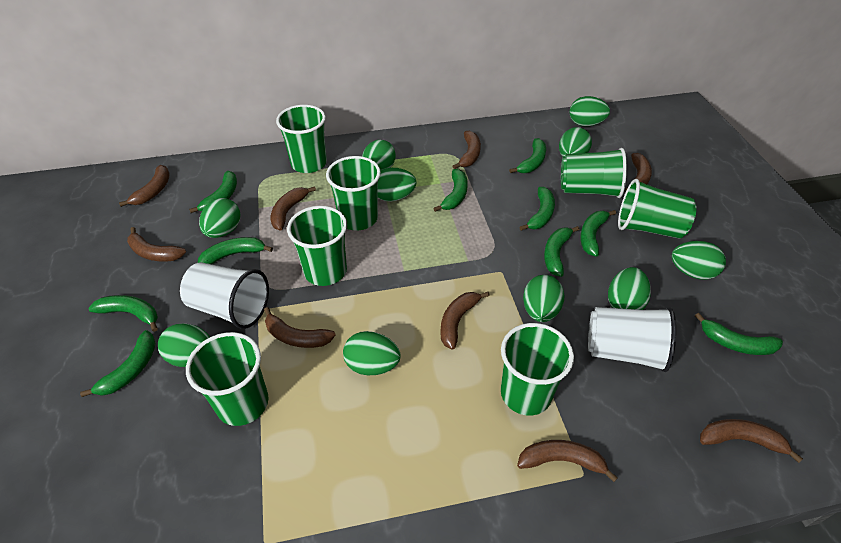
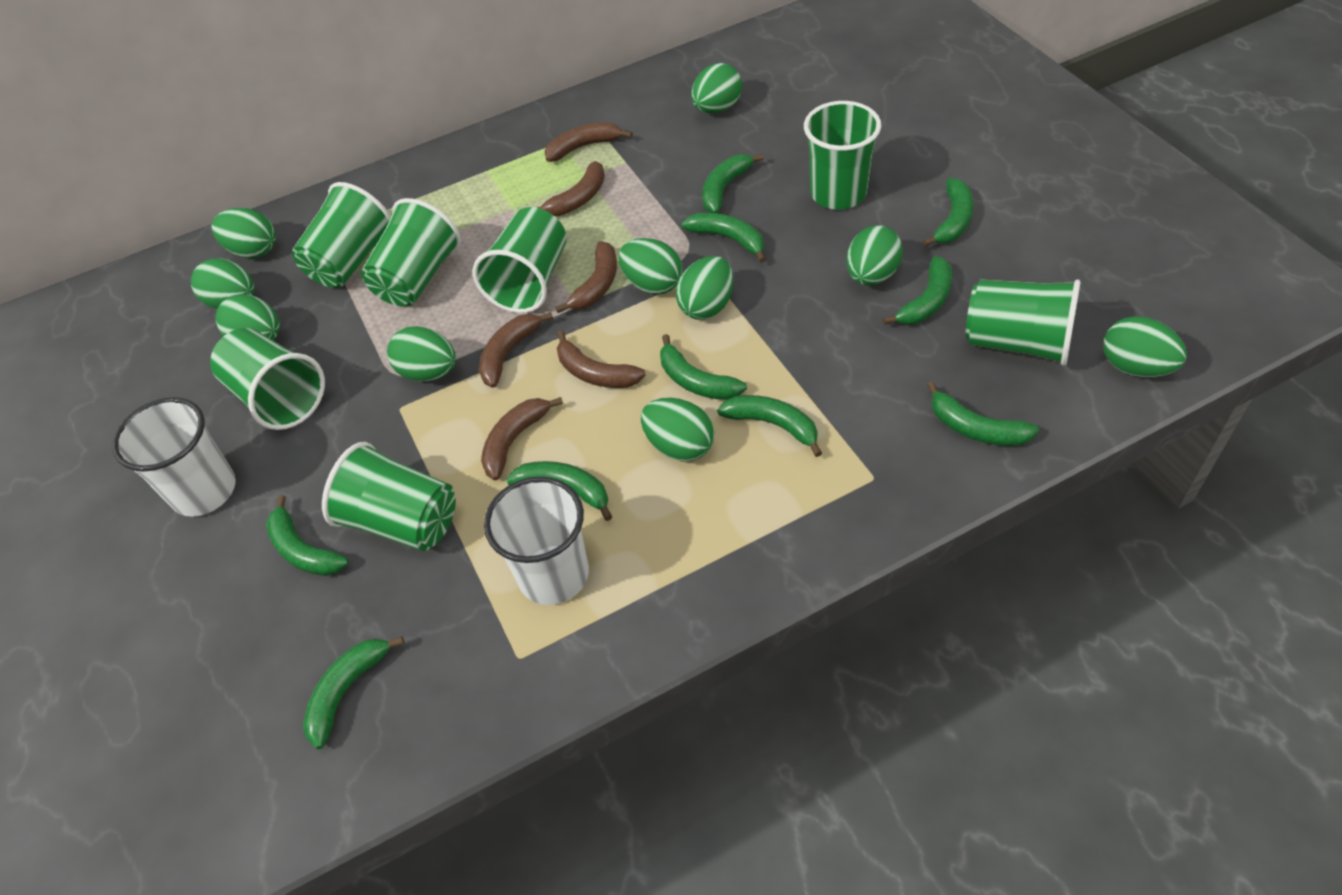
brown banana: [119,165,170,207] [127,227,186,262] [264,307,335,348] [271,186,316,231] [440,292,490,350] [453,130,481,169] [517,440,618,482] [624,153,652,193] [700,419,803,463] = 9 -> [479,312,553,388] [481,397,563,480] [536,161,605,216] [545,122,633,162] [555,241,617,313] [557,331,646,388] = 6

